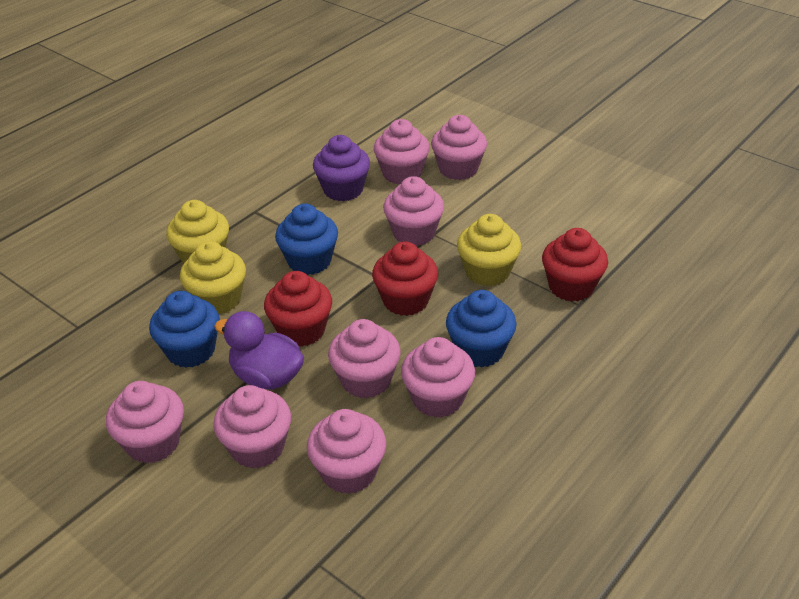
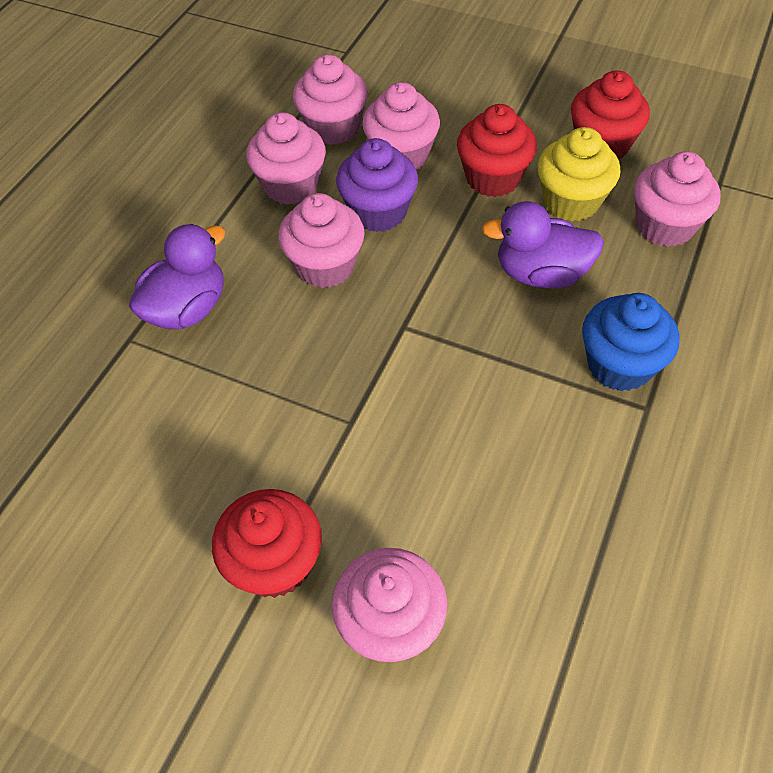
blue cupcake: [149,291,220,368] [275,204,338,275] [446,290,516,368] = 3 -> [582,293,679,391] = 1
pink cupcake: [106,381,184,463] [213,385,291,468] [307,409,386,494] [328,319,401,398] [374,119,430,184] [383,176,444,246] [401,337,475,418] [431,115,487,180] = 8 -> [246,112,326,205] [278,193,365,288] [293,54,368,145] [332,548,447,662] [362,82,440,169] [634,151,721,247] = 6
purple duck: [214,311,304,390] = 1 -> [129,224,225,329] [481,201,604,288] = 2
yellow cupcake: [166,200,229,264] [180,241,246,315] [457,214,521,286] = 3 -> [537,127,620,221] = 1

